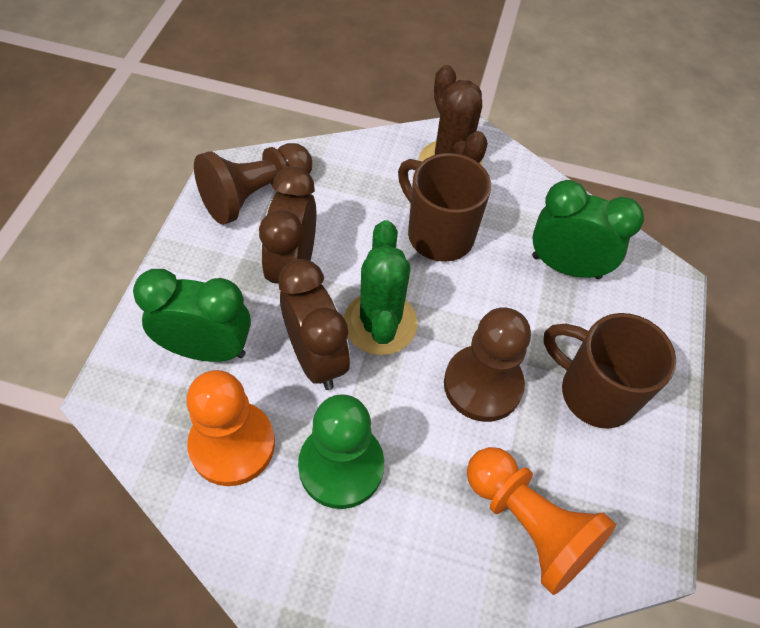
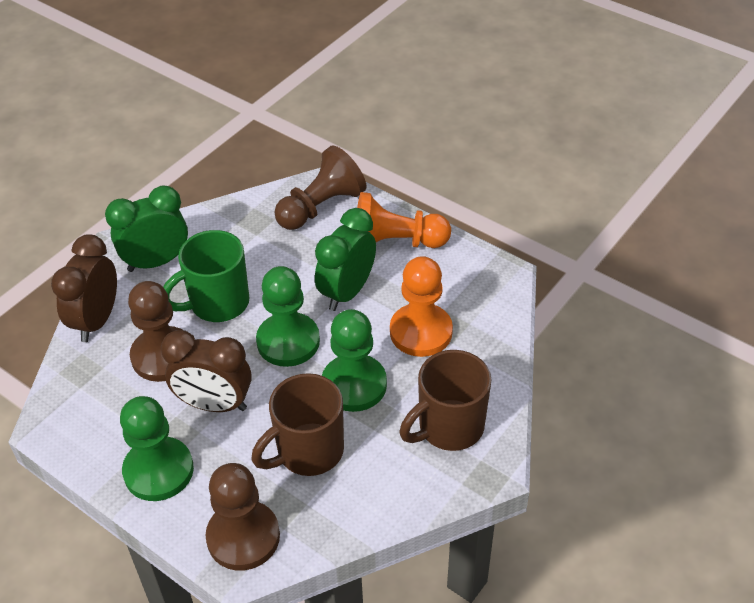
brown cactus: [419,65,488,165] = 1 -> none = 0
brown pawn: [194,143,312,225] [444,307,531,422] = 2 -> [128,281,182,382] [205,463,280,570] [274,146,366,230] = 3
green cactus: [344,220,418,355] = 1 -> none = 0
green mug: none = 0 -> [163,230,250,322] = 1
green pawn: [298,394,384,509] = 1 -> [120,396,194,501] [256,266,320,367] [322,309,387,412] = 3

